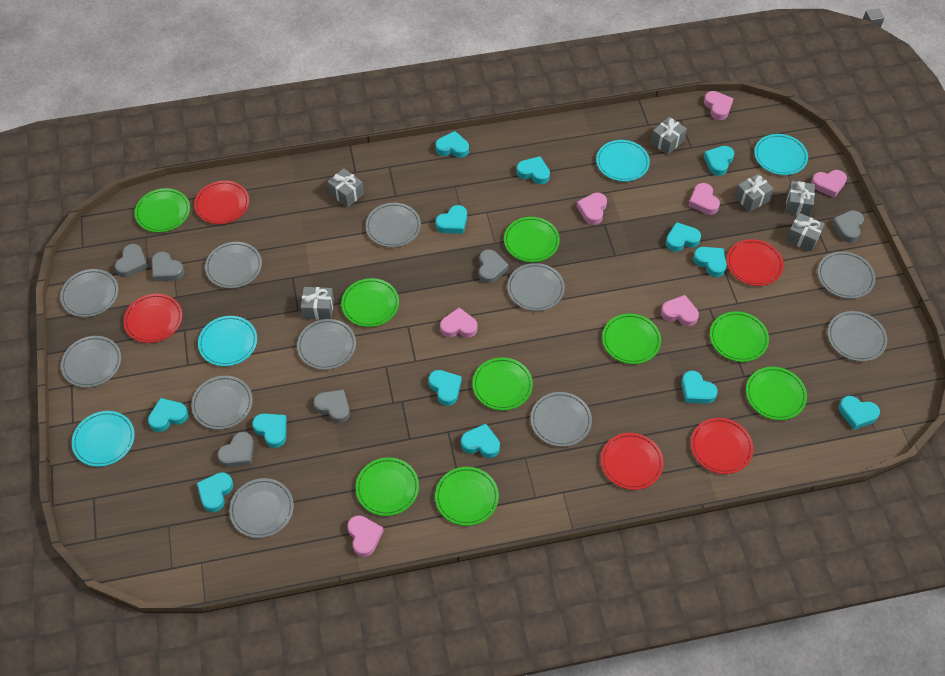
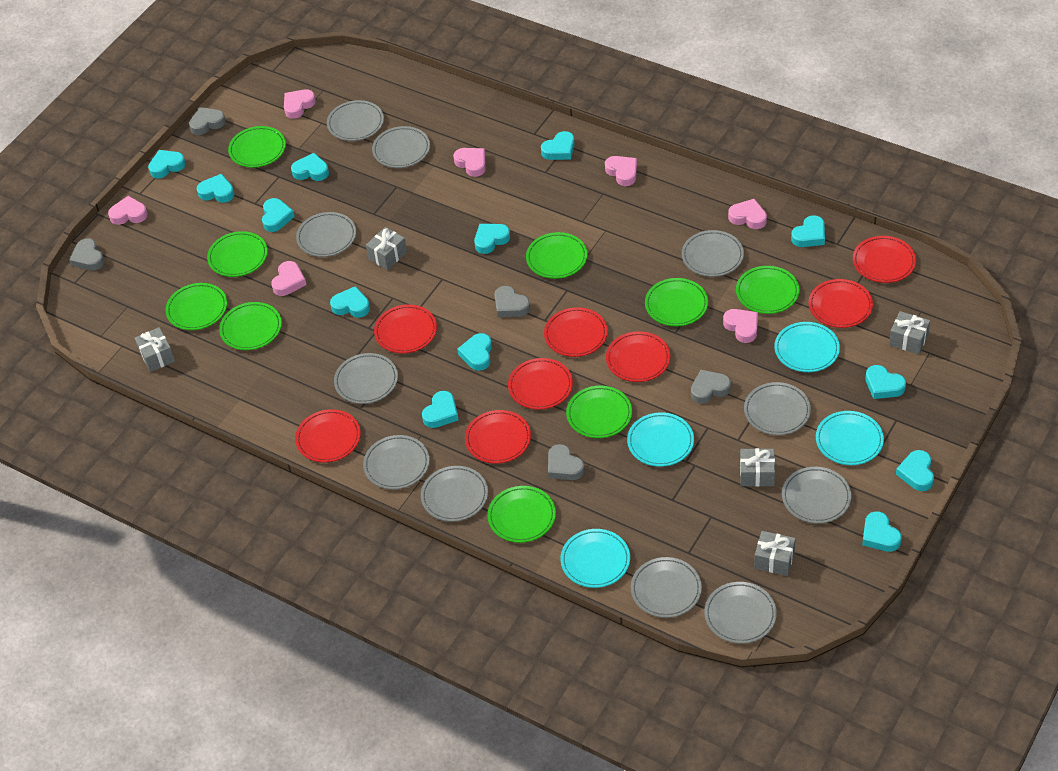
grey gift: [301,287,334,320] [327,168,364,208] [651,117,687,155] [735,174,774,212] [786,181,815,217] [786,213,825,252] = 6 -> [135,327,175,372] [366,227,407,270] [740,448,775,487] [754,531,796,576] [889,311,930,354] = 5
grey heart: [115,244,148,277] [152,252,185,281] [217,432,254,467] [314,390,350,423] [479,249,509,284] [832,210,864,243] = 6 -> [69,238,104,271] [189,107,226,135] [494,286,530,317] [548,444,585,480] [691,370,731,404] = 5
red plate: [123,294,182,343] [194,181,249,224] [601,433,664,490] [691,418,753,474] [727,239,784,286] = 5 -> [295,409,361,463] [374,304,437,353] [465,410,531,464] [508,358,573,410] [544,307,608,357] [606,331,670,382] [809,279,873,328] [853,236,916,283] = 8

